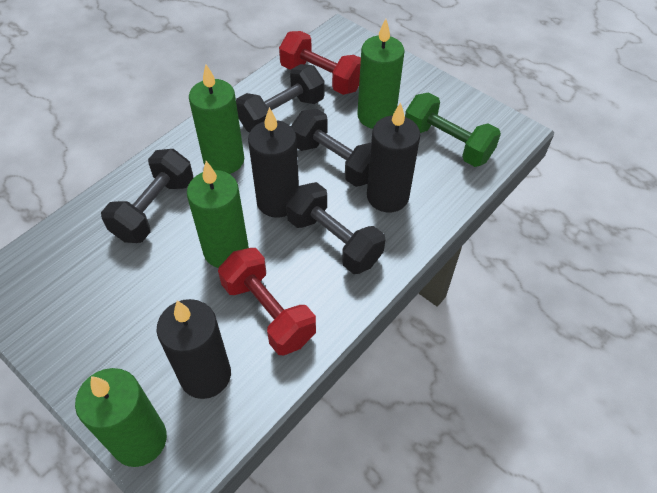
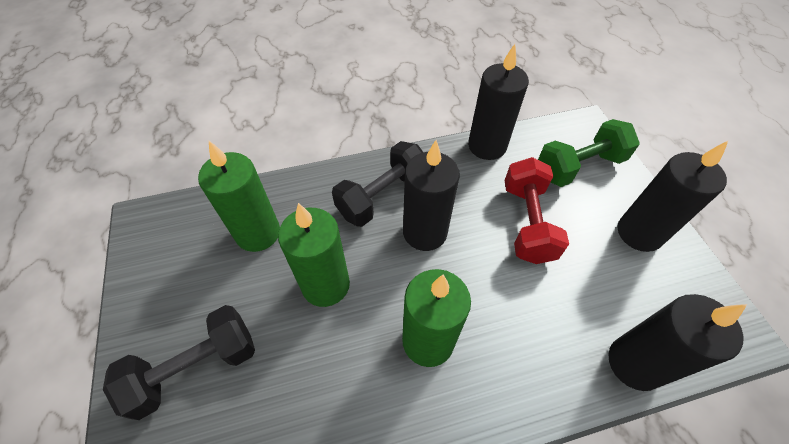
black candle: [156,299,231,399] [248,107,299,218] [367,102,420,212] = 3 -> [403,140,460,251] [468,44,529,160] [608,294,747,391] [618,141,728,252] = 4
black dumbbell: [101,149,193,243] [236,64,325,132] [286,182,385,274] [291,109,371,187] = 4 -> [103,305,255,420] [332,141,423,227] = 2
green candle: [75,368,167,467] [187,161,249,268] [189,64,244,174] [357,19,405,129] = 4 -> [198,141,280,252] [278,203,350,307] [402,269,471,367] = 3
red dumbbell: [218,248,316,356] [279,31,361,95] = 2 -> [505,157,569,264] = 1

